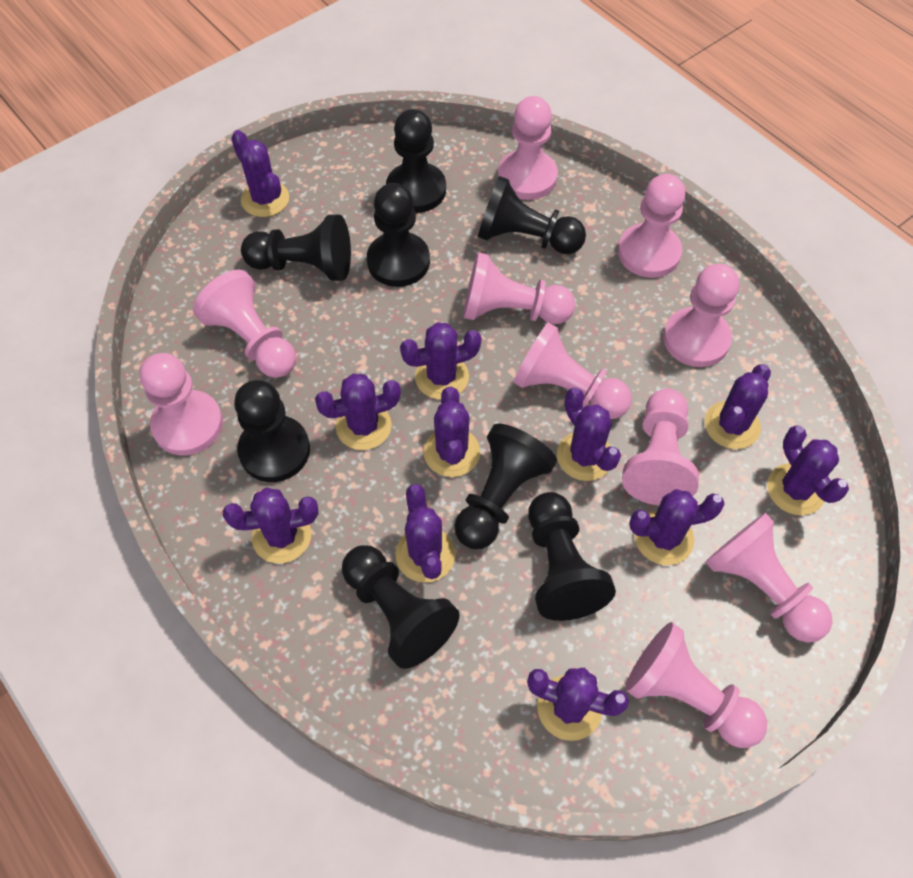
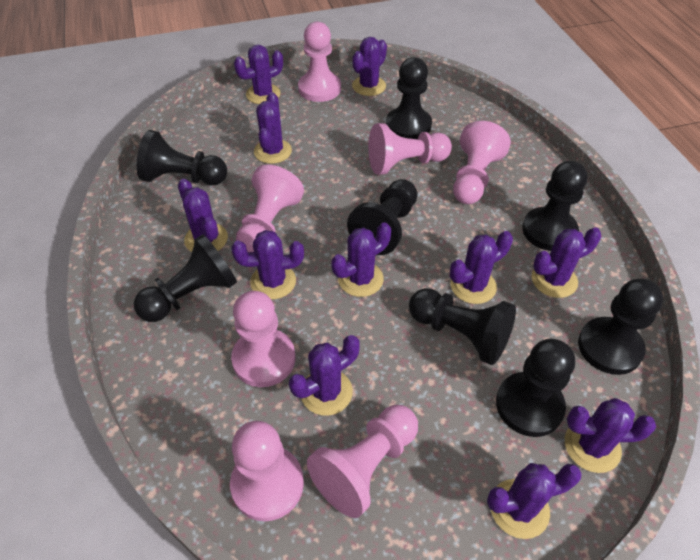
pink pawn: [140,353,223,455] [193,270,296,378] [463,252,575,324] [498,96,558,200] [513,322,632,419] [618,174,686,278] [622,389,699,505] [625,622,767,748] [663,264,739,367] [705,513,832,643] = 10 -> [230,421,304,521] [231,291,296,387] [236,165,304,252] [298,22,341,102] [307,405,418,518] [368,123,452,175] [453,121,511,204] = 7

